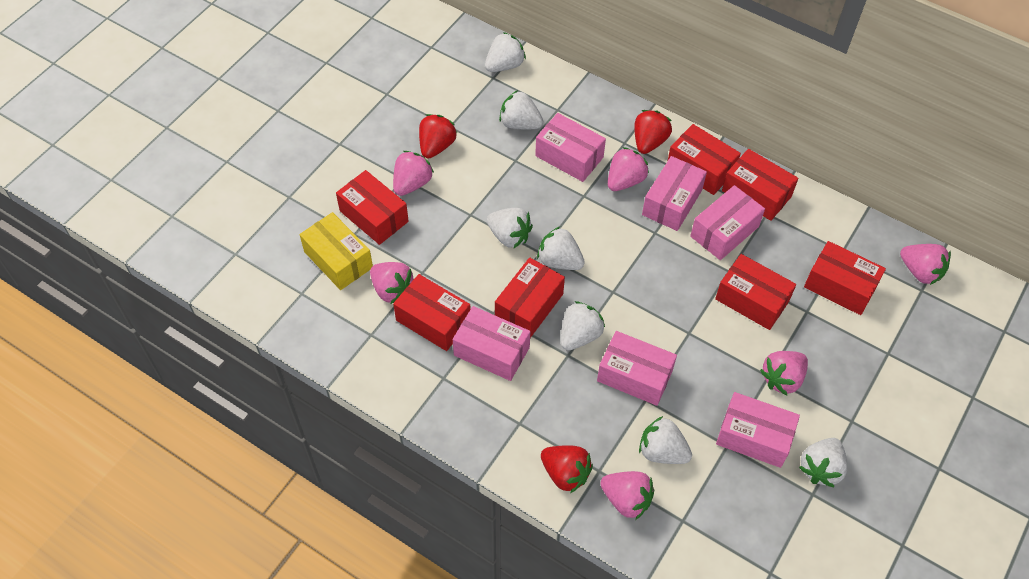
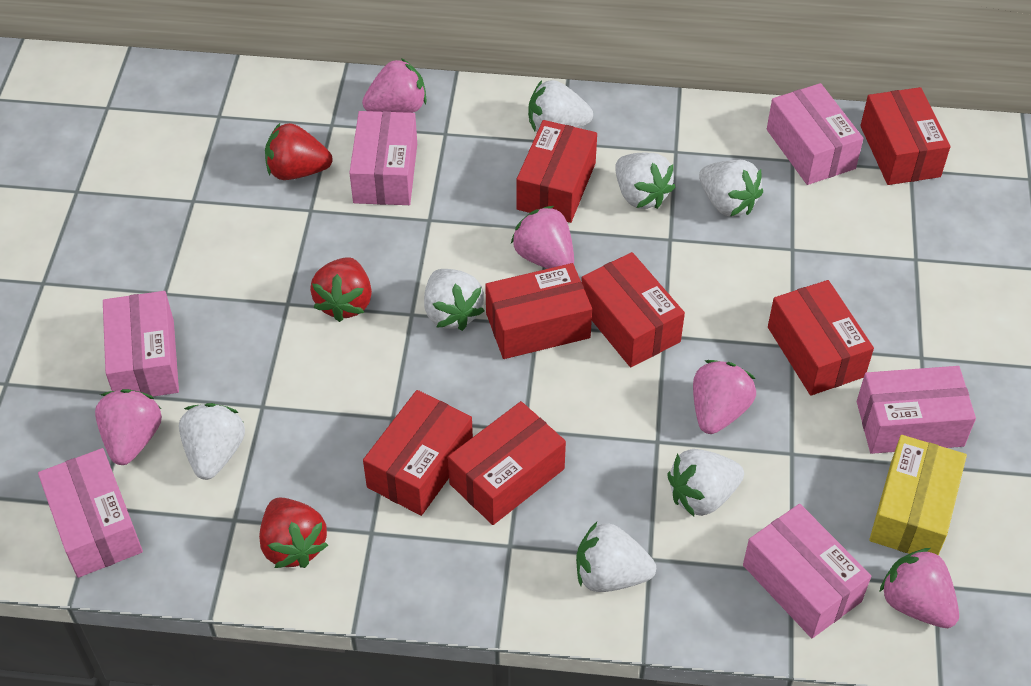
pink strawberry: [370,262,414,304] [393,151,434,196] [600,471,654,520] [608,147,649,191] [760,351,808,395] [900,244,951,285] = 6 -> [95,389,162,465] [362,58,427,113] [511,206,574,269] [693,360,756,434] [879,548,959,628] = 5

